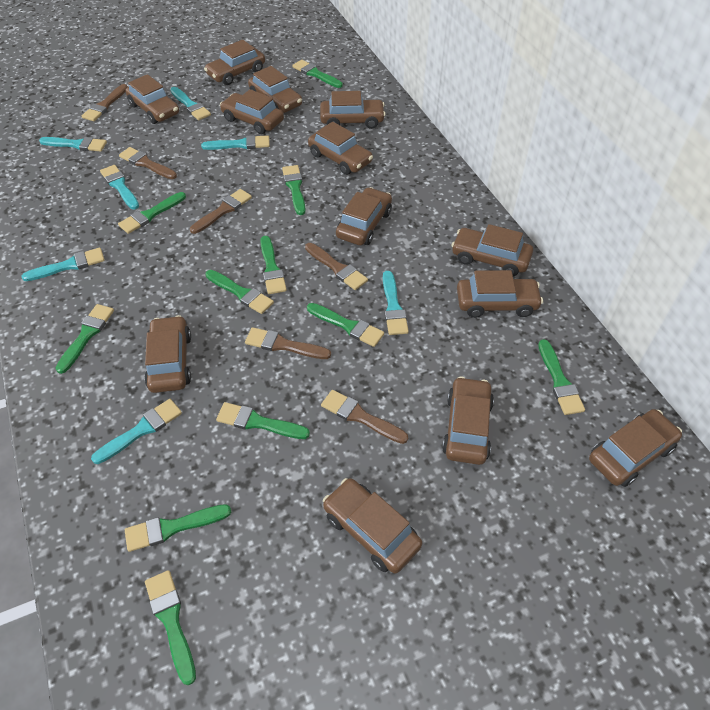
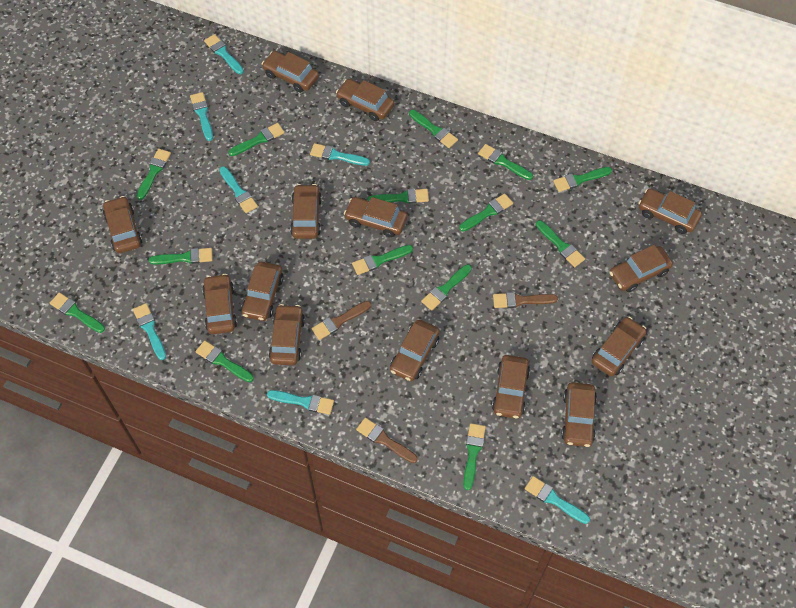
brown brush: [82,84,128,121] [119,147,177,179] [190,189,252,234] [245,327,331,359] [305,243,368,290] [321,390,408,444] = 6 -> [311,301,371,340] [356,418,418,463] [493,292,558,308] = 3
brown car: [126,74,179,124] [144,315,191,393] [204,40,265,85] [220,89,284,134] [248,66,302,113] [308,122,373,175] [320,91,386,129] [323,478,422,573] [336,187,392,245] [442,376,494,465] [451,224,533,276] [457,270,543,318] [589,409,682,487] = 13 -> [103,196,142,253] [202,274,237,334] [241,262,284,321] [262,51,319,93] [269,304,305,365] [290,184,322,239] [336,79,394,121] [344,197,407,238] [390,320,440,382] [492,355,530,419] [561,382,597,447] [592,317,646,376] [609,245,673,292] [638,188,702,234] = 14
green brush: [56,304,114,374] [118,192,186,234] [125,504,231,552] [145,570,196,685] [205,270,274,314] [216,402,310,439] [260,236,287,294] [282,165,306,215] [292,60,343,88] [307,303,384,347] [538,339,585,415] = 11 -> [50,292,105,333] [137,149,171,200] [149,248,213,264] [195,341,254,382] [228,123,285,156] [352,245,413,275] [367,189,429,204] [409,110,458,148] [421,264,472,311] [459,194,513,232] [463,423,486,490] [478,144,533,180] [536,220,585,267] [553,167,612,192] = 14

